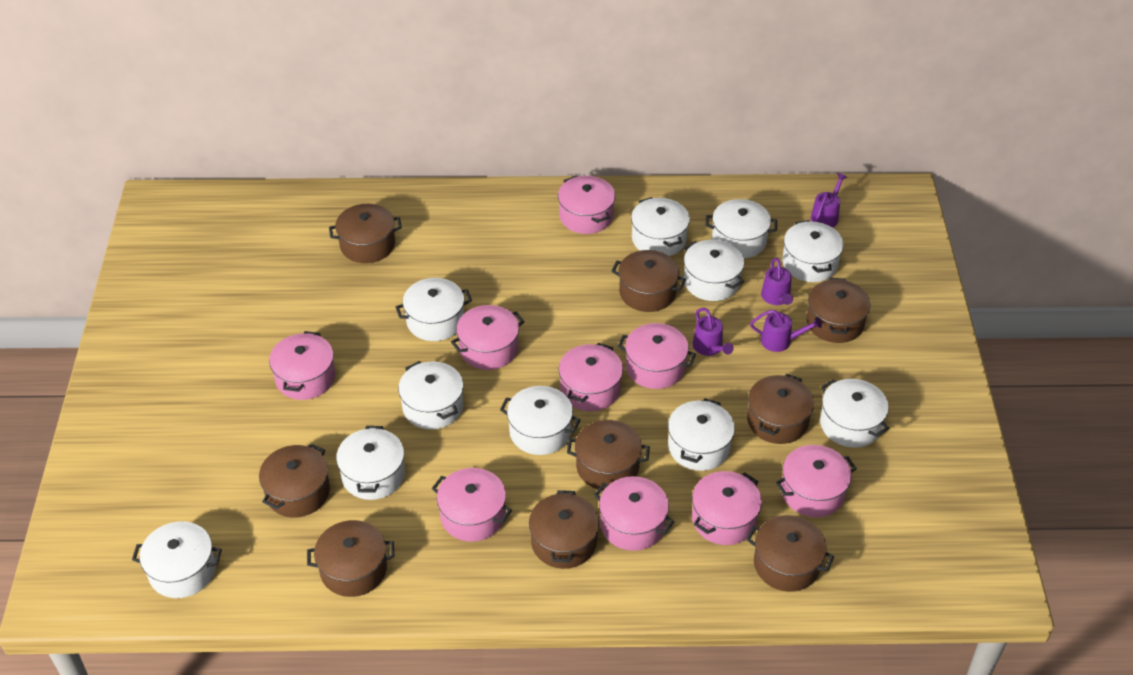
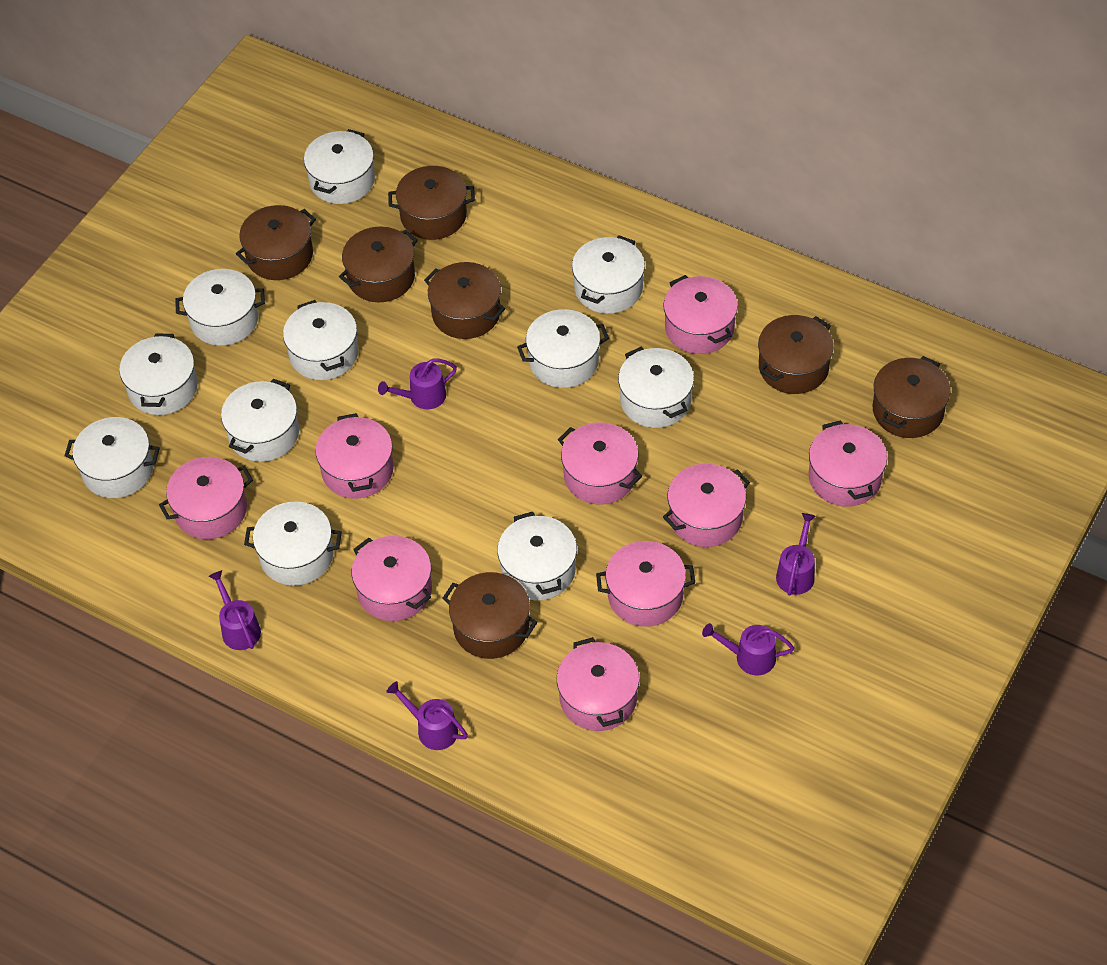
brown pot: [259,443,330,518] [307,520,394,597] [329,204,402,263] [529,490,599,569] [567,420,650,491] [612,250,686,312] [746,515,834,592] [747,374,814,444] [806,278,871,343] = 9 -> [236,205,316,280] [339,227,418,302] [388,166,475,240] [424,262,505,339] [442,572,537,659] [758,315,834,394] [873,356,950,438] = 7
purple watering can: [693,308,734,356] [750,310,822,352] [761,258,793,305] [811,173,847,228] = 4 -> [209,570,261,650] [378,359,457,409] [386,681,468,750] [702,623,794,675] [776,513,816,596] = 5

